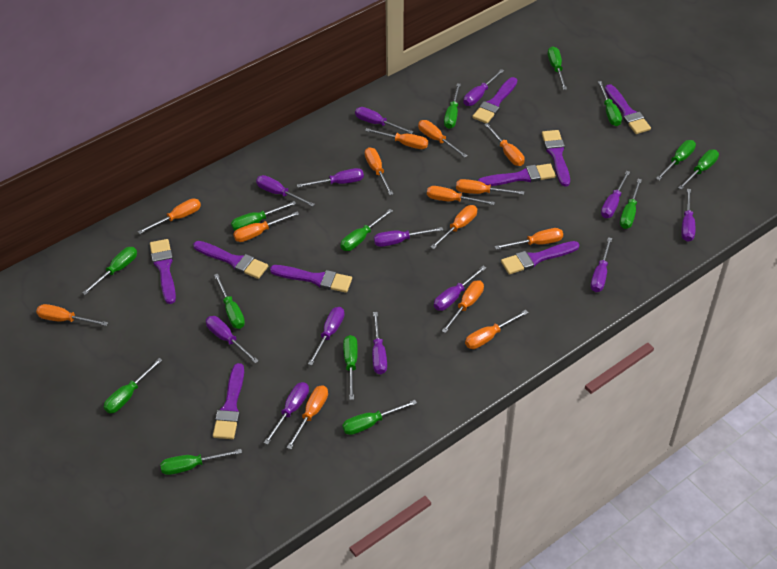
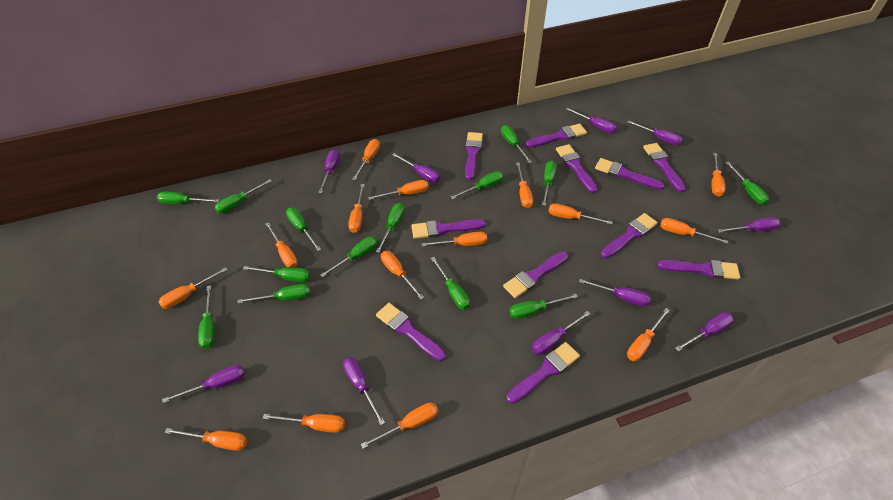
orange screwdriver: [36,304,108,326] [138,198,201,234] [233,211,299,242] [287,385,328,450] [365,128,428,149] [365,147,393,195] [418,120,467,158] [427,186,495,205] [431,205,477,249] [442,280,484,333] [456,179,524,195] [465,310,528,349] [484,123,525,166] [495,228,563,249] = 14 -> [158,267,227,309] [165,428,247,451] [262,414,345,433] [265,222,298,267] [348,184,365,233] [352,139,380,180] [361,402,438,449] [368,180,429,200] [381,251,424,299] [421,232,487,247] [516,163,533,208] [548,203,613,225] [627,308,670,361] [660,218,728,244] [711,153,725,196] = 15
purple brush: [150,239,176,304] [193,241,268,279] [213,363,244,439] [270,265,352,293] [472,77,517,123] [478,164,556,186] [501,241,579,275] [542,130,570,187] [605,84,651,134] = 9 -> [376,303,446,361] [411,219,486,239] [465,132,483,180] [503,251,568,298] [507,342,580,404] [526,124,587,148] [556,144,598,193] [595,158,665,190] [601,213,658,258] [643,143,686,192] [657,260,740,280] = 11
purple screwdriver: [206,316,259,363] [256,175,315,207] [264,382,309,445] [297,168,364,188] [308,307,344,366] [355,107,413,134] [372,312,387,374] [374,227,443,247] [434,266,486,311] [464,69,504,106] [591,237,612,292] [601,171,630,218] [681,189,695,242] = 13 -> [162,365,245,403] [318,149,340,193] [343,357,385,425] [392,153,440,183] [532,311,590,355] [566,108,617,133] [579,279,651,306] [627,120,682,145] [675,312,734,351] [718,217,781,233] = 10

